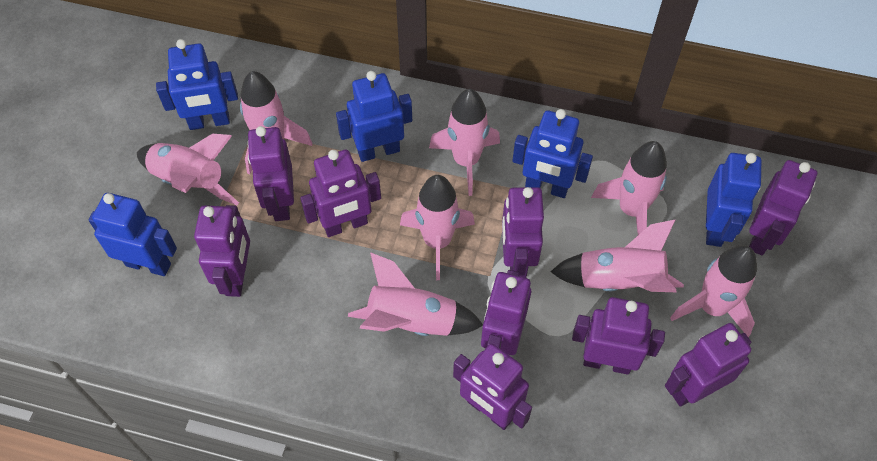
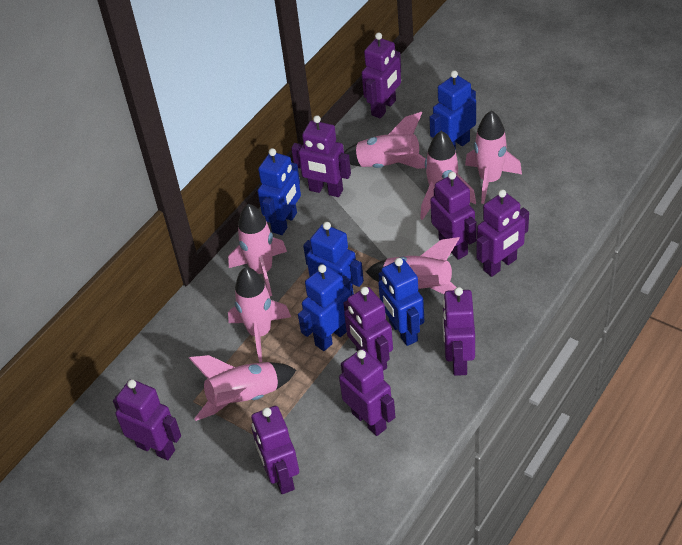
pink rocket: [137,133,239,205] [240,71,312,175] [348,252,483,336] [400,175,475,280] [429,89,500,196] [550,219,684,292] [591,141,667,235] [670,245,757,337] = 8 -> [189,355,296,421] [228,204,287,296] [228,267,291,362] [344,112,425,169] [366,237,460,294] [420,131,476,220] [465,110,522,204] = 7

